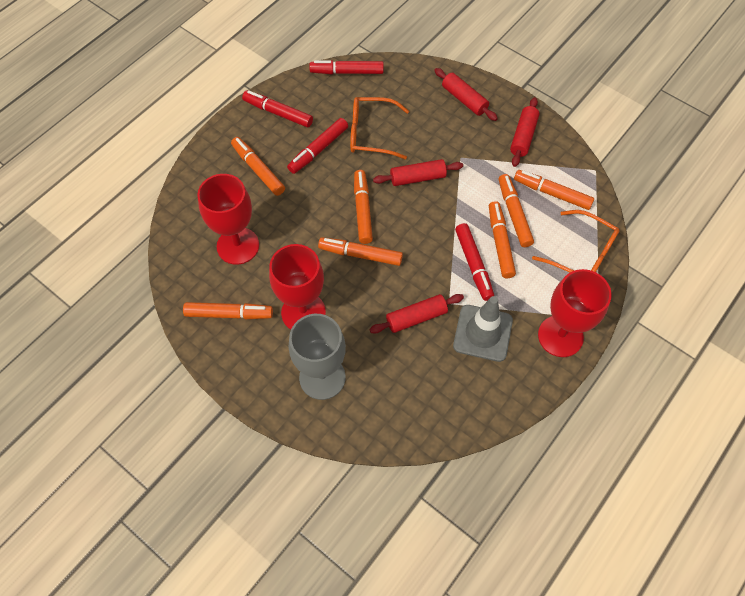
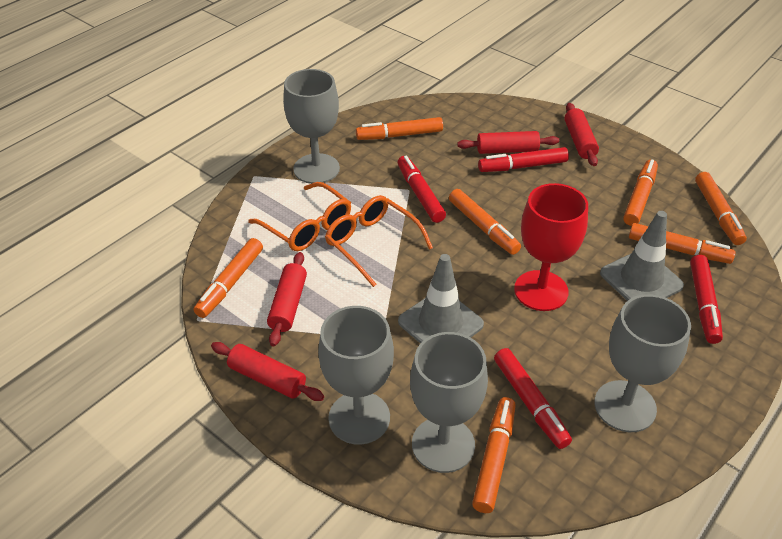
grey goblet: [289,314,346,400] = 1 -> [283,69,340,184] [318,306,394,445] [410,332,488,473] [594,294,691,432] = 4
grey traffic cone: [453,296,513,362] = 1 -> [398,254,484,343] [600,211,684,301] = 2
red goblet: [197,174,259,265] [269,244,326,329] [538,269,612,357] = 3 -> [514,183,588,311] = 1

